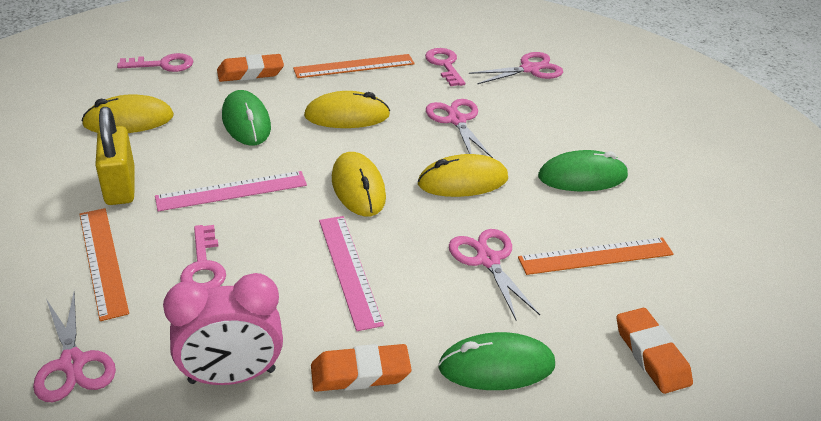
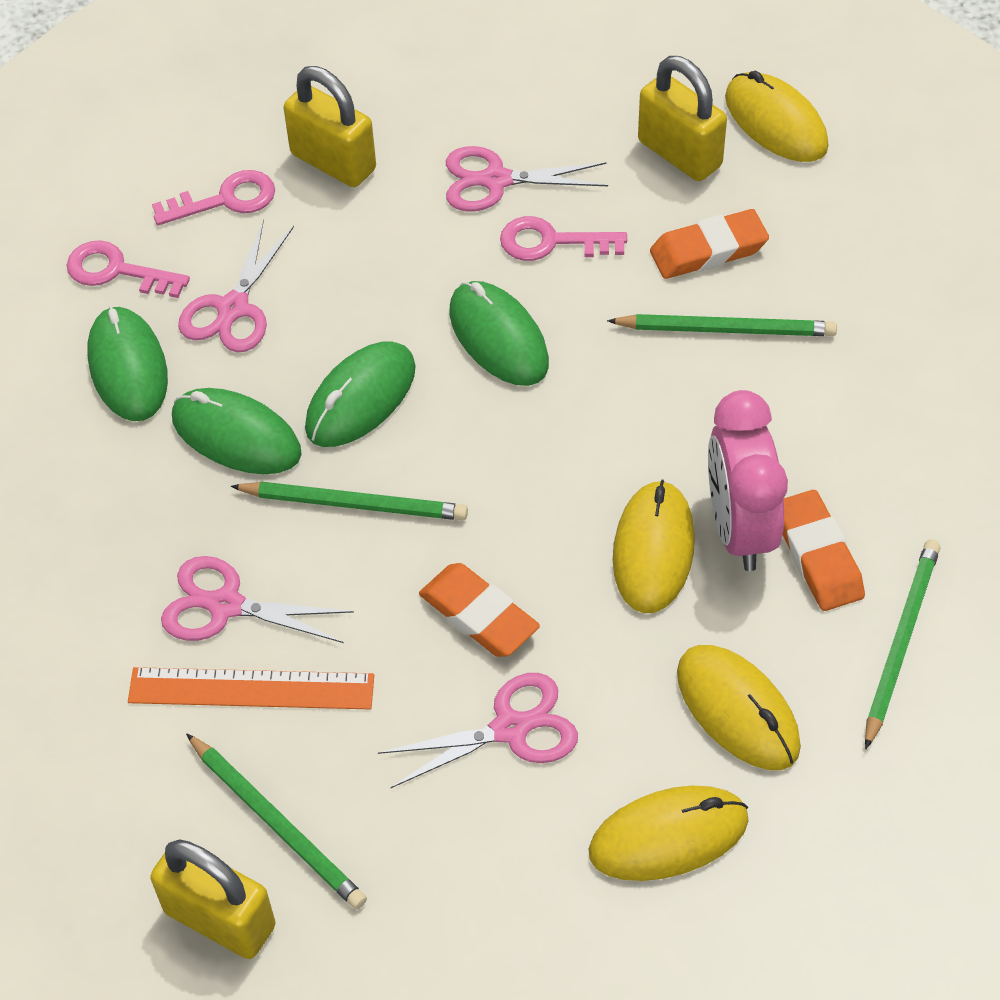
green mouse: [222,90,271,146] [438,332,555,390] [538,150,628,191] = 3 -> [88,306,168,421] [172,388,302,474] [305,341,416,447] [449,281,549,386] = 4
green pencil: none = 0 -> [186,733,367,909] [230,482,468,520] [607,314,837,336] [865,539,940,749] = 4
orange ruler: [80,208,129,321] [293,54,415,78] [518,237,674,275] = 3 -> [128,667,374,709] = 1
pink ruler: [155,171,307,211] [319,216,384,331] = 2 -> none = 0
yellow padlock: [95,107,135,205] = 1 -> [150,839,276,959] [283,66,376,187] [638,56,727,181] = 3

